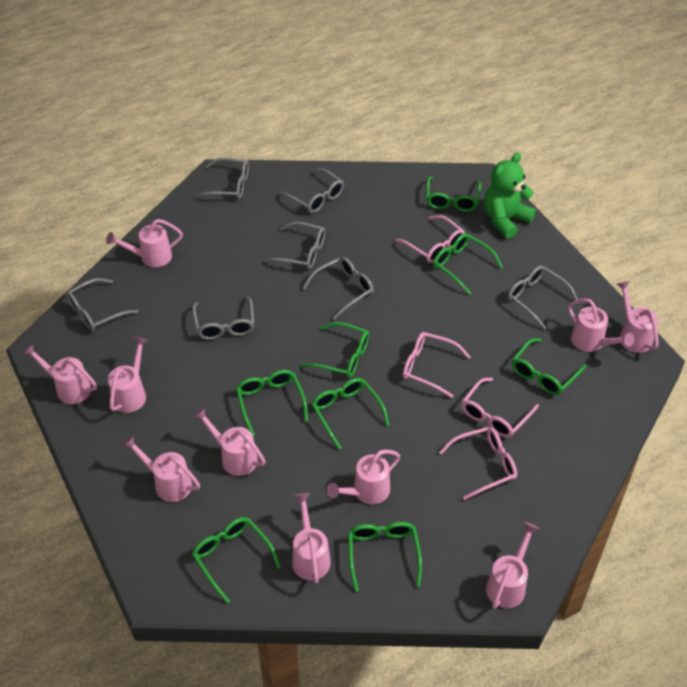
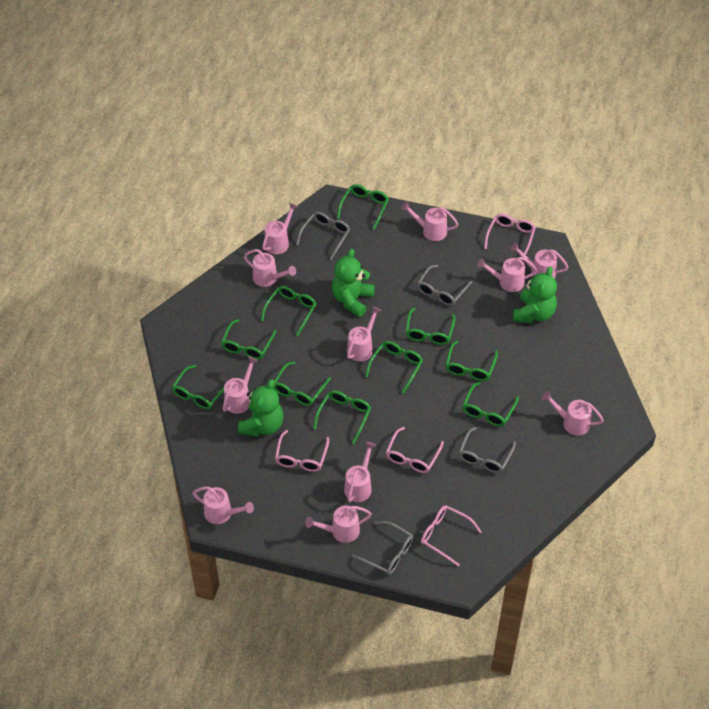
green glasses: [192,517,281,603] [236,370,308,436] [301,322,369,378] [312,378,390,449] [348,522,422,592] [426,176,481,212] [433,233,503,295] [512,338,586,395] = 8 -> [172,365,224,409] [221,319,277,360] [261,286,317,336] [273,362,331,406] [313,390,371,444] [337,184,389,230] [365,341,423,394] [406,308,456,345] [446,341,498,381] [463,382,519,427] = 10
green teddy bear: [484,152,536,239] = 1 -> [238,379,283,437] [332,249,375,317] [513,267,557,324] = 3
grey glasses: [66,278,138,331] [192,295,254,340] [195,158,249,199] [264,222,325,269] [278,168,344,213] [303,257,374,319] [508,266,578,330] = 7 -> [296,212,350,260] [352,521,413,575] [417,265,472,306] [459,427,516,473] = 4
pink watering can: [23,344,97,404] [106,219,183,267] [108,337,148,413] [122,435,200,502] [193,407,266,476] [292,493,331,584] [327,450,400,504] [486,522,539,609] [568,299,634,352] [617,281,658,353] = 10 -> [192,487,254,524] [223,357,258,414] [244,249,296,287] [262,203,298,254] [305,506,372,543] [344,442,376,503] [347,306,381,362] [401,202,458,241] [477,257,537,292] [510,242,569,279] [542,391,604,436] = 11

